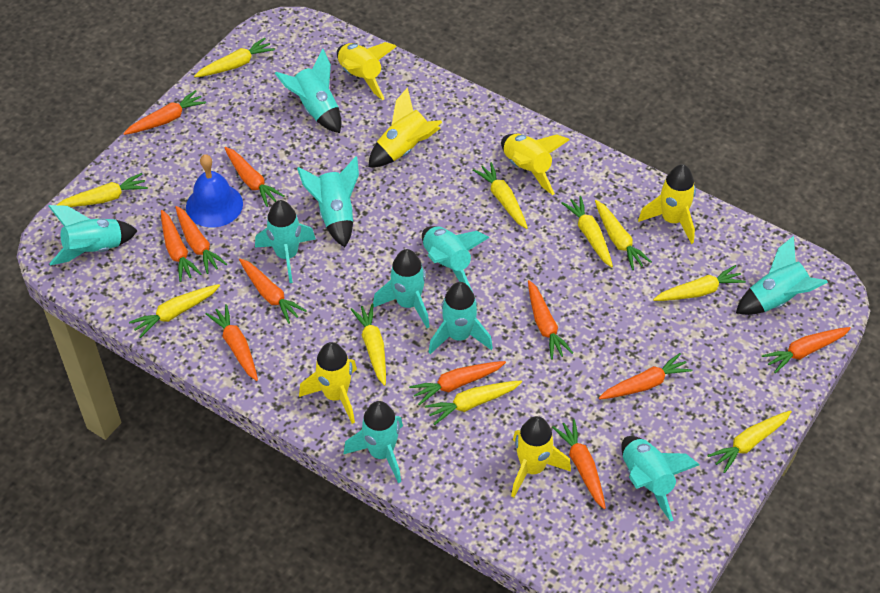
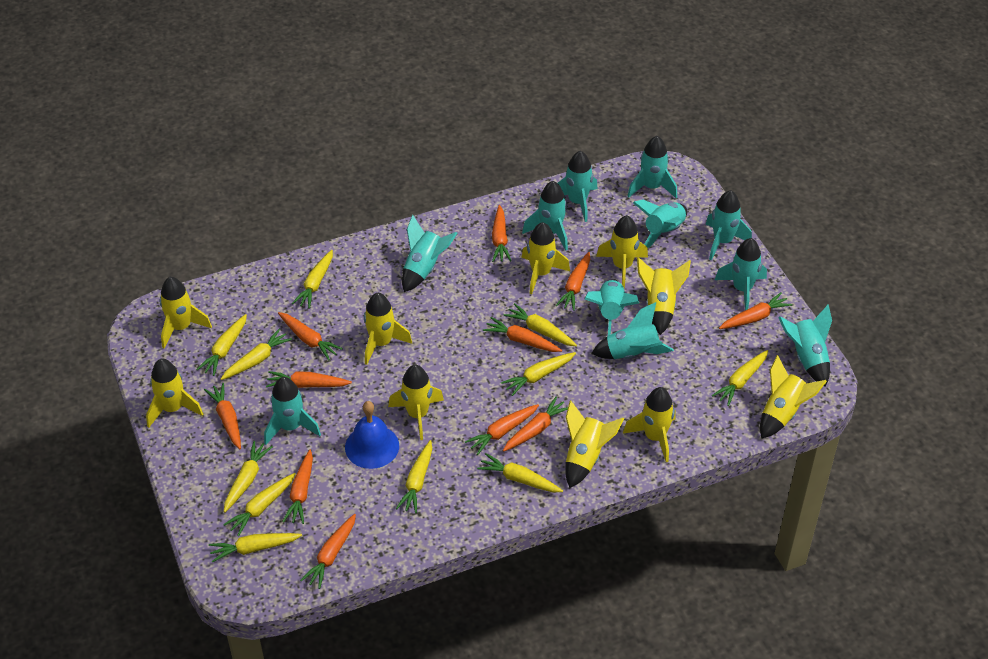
turquoise rocket: [49,205,138,265] [255,200,316,283] [275,49,341,133] [297,156,359,247] [344,401,403,483] [373,249,430,328] [422,226,489,292] [429,282,493,354] [621,436,699,522] [736,236,828,315] = 10 -> [264,377,321,445] [402,215,457,292] [522,181,568,250] [558,151,598,222] [585,279,639,335] [591,302,674,359] [628,136,677,198] [633,200,687,249] [706,190,752,260] [715,238,767,310] [778,305,832,387] = 11
yellow carrot: [57,173,148,207] [129,284,220,338] [194,38,275,77] [351,304,386,386] [425,381,522,425] [473,162,528,229] [561,196,613,267] [595,200,652,270] [653,265,746,301] [707,410,792,473] = 10 -> [196,314,247,376] [209,533,302,563] [221,328,292,380] [223,473,296,536] [224,441,273,513] [292,250,333,308] [396,440,432,513] [477,453,563,492] [501,352,576,396] [503,303,577,347] [712,350,768,406] = 11
yellow rocket: [299,342,357,424] [337,42,397,100] [368,87,442,167] [501,134,570,195] [511,416,571,497] [638,164,696,244] = 6 -> [146,358,203,428] [160,277,212,348] [364,293,412,365] [388,365,444,440] [522,222,570,294] [565,400,624,488] [596,215,648,289] [623,387,675,462] [637,257,691,335] [760,355,827,439] = 10

